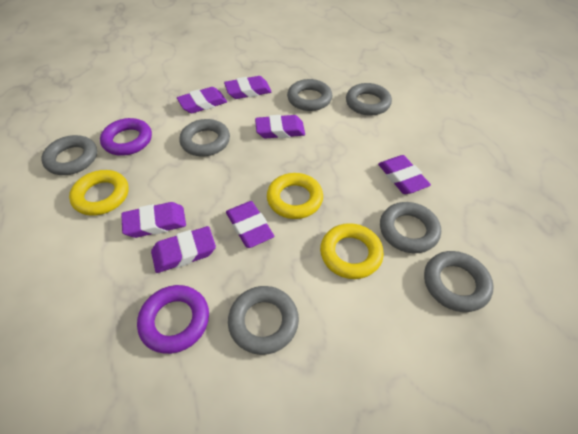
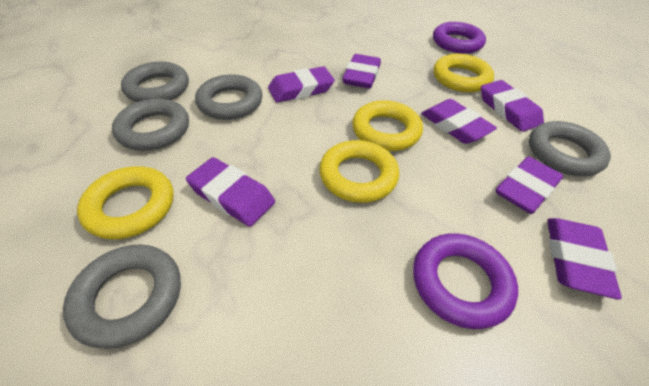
grey ring: [41,135,97,175] [180,119,230,156] [228,286,299,355] [287,79,332,111] [346,83,392,116] [380,202,441,253] [424,251,494,312] = 7 -> [63,245,181,349] [112,99,189,151] [121,62,189,102] [195,74,262,120] [529,121,611,176] = 5
yellow ring: [69,170,129,216] [267,173,323,219] [320,223,384,279] = 3 -> [77,167,173,239] [319,140,399,203] [352,100,423,151] [434,54,494,92] = 4

